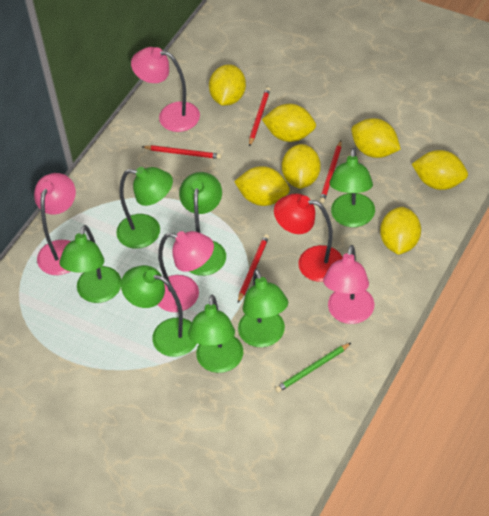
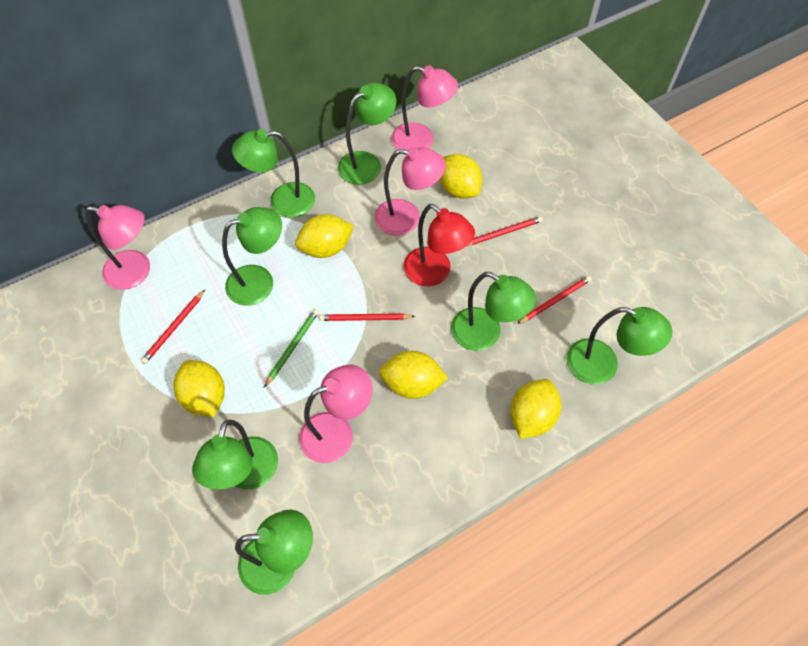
yellow lemon: [209,64,246,106] [234,166,290,206] [262,104,316,142] [282,144,321,189] [351,118,401,158] [380,207,421,255] [412,150,468,190] = 7 -> [174,360,225,417] [295,214,354,258] [379,351,448,399] [440,154,482,198] [510,379,561,439] = 5

